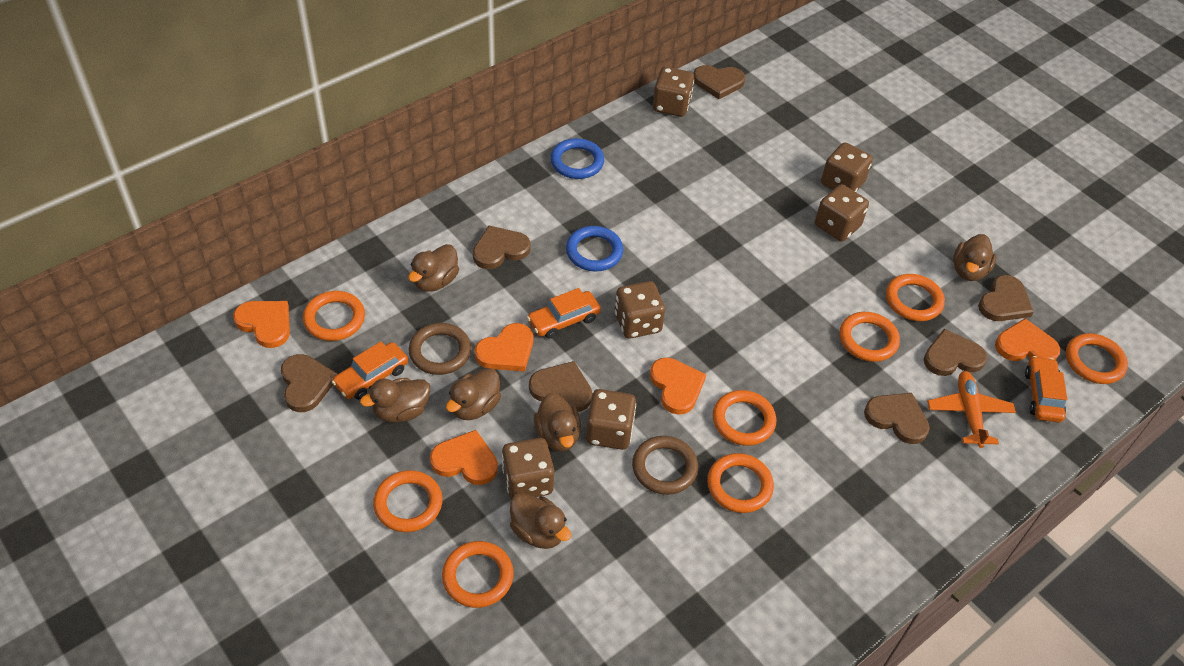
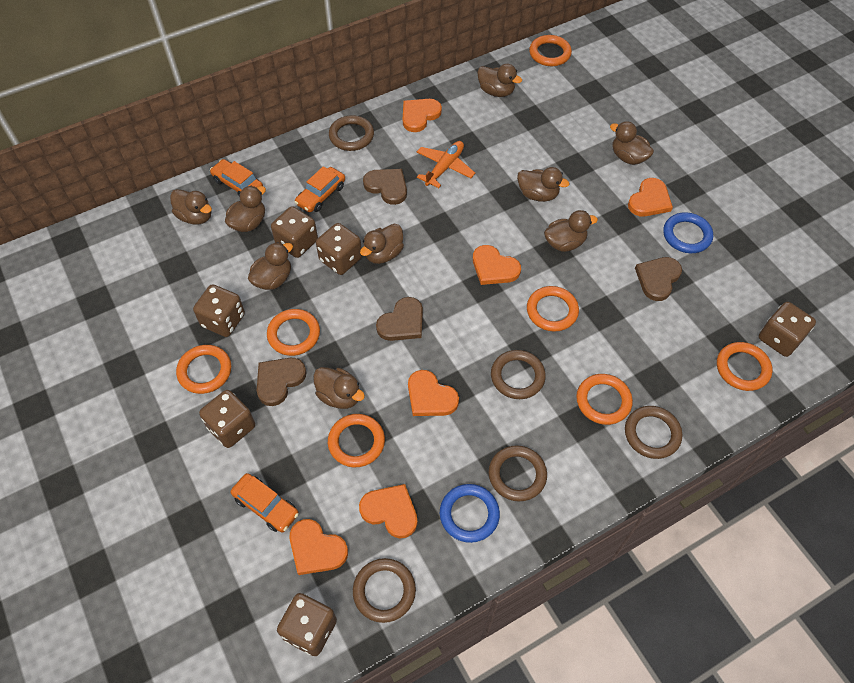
brown duck: [360,378,431,423] [408,244,459,292] [446,368,501,420] [510,493,571,549] [534,392,581,451] [953,234,996,281] = 6 -> [170,189,212,225] [225,186,266,232] [248,242,293,290] [313,367,365,409] [360,224,404,264] [477,64,522,97] [517,167,569,202] [544,210,598,252] [610,121,654,165] = 9
brown heart: [281,354,337,412] [473,226,531,269] [529,361,592,412] [693,65,745,99] [864,393,930,444] [924,329,987,376] [978,275,1034,321] = 7 -> [257,358,307,406] [363,169,407,205] [376,297,423,341] [635,257,682,301] = 4
brown ring: [409,323,471,375] [632,436,698,495] = 2 -> [329,115,374,151] [353,558,416,623] [489,445,547,501] [491,350,546,399] [625,406,682,459] = 5
orange heart: [233,301,290,348] [430,430,498,485] [475,323,533,371] [650,358,706,415] [995,318,1060,361] = 5 -> [289,519,348,575] [359,484,418,539] [403,99,442,132] [408,370,459,416] [473,245,521,285] [628,178,673,217] = 6
orange ring: [303,291,365,341] [373,470,442,532] [442,541,514,608] [707,453,774,513] [713,390,776,446] [839,312,900,362] [886,274,945,321] [1066,333,1128,384] = 8 -> [176,345,231,394] [267,309,320,356] [328,414,385,467] [527,286,579,332] [529,35,572,66] [576,374,633,425] [717,342,773,391] = 7

